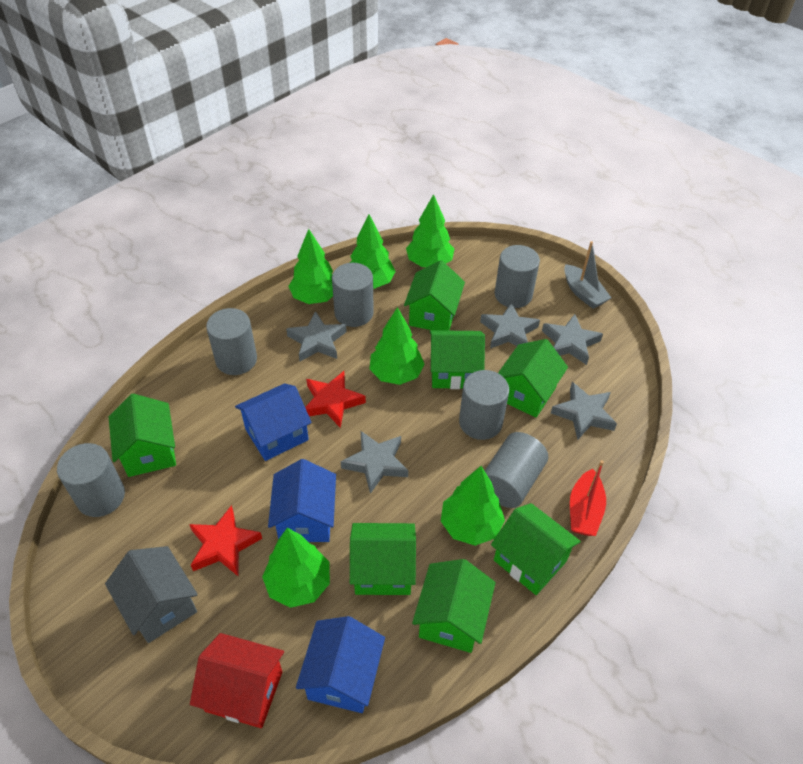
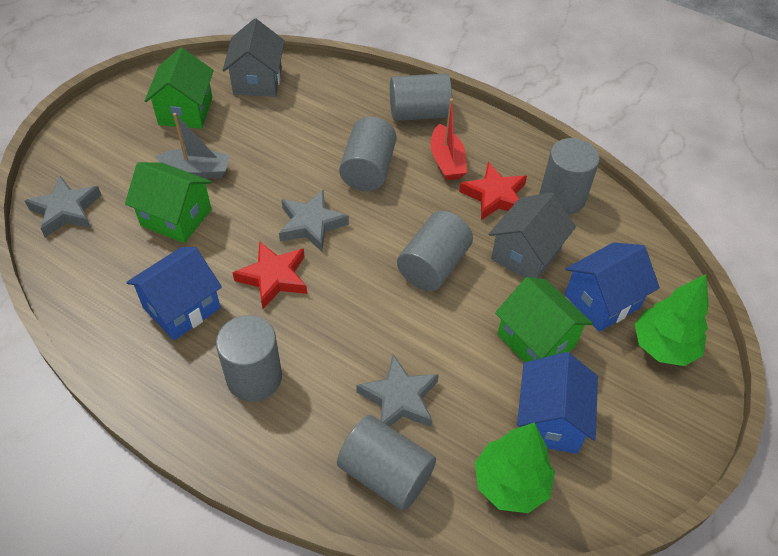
green house: [109,394,176,477] [350,523,416,595] [404,260,465,331] [412,559,496,653] [430,330,485,389] [491,503,581,595] [498,339,568,418] = 7 -> [125,162,212,243] [145,47,214,129] [495,277,593,362] = 3
green tree: [262,528,330,608] [288,229,333,304] [350,214,396,289] [369,307,425,385] [406,194,454,267] [441,466,505,546] = 6 -> [475,422,555,513] [635,274,708,366] = 2
grey house: [105,546,198,643] = 1 -> [223,19,285,97] [489,192,576,278] = 2
grey star: [286,311,347,361] [341,431,408,494] [480,303,540,348] [542,314,603,365] [551,382,617,439] = 5 -> [25,176,102,237] [279,190,349,252] [357,354,439,427] = 3
red house: [190,633,284,728] = 1 -> none = 0

